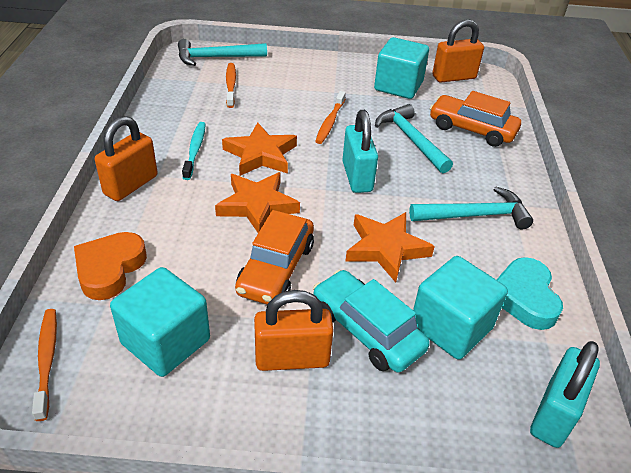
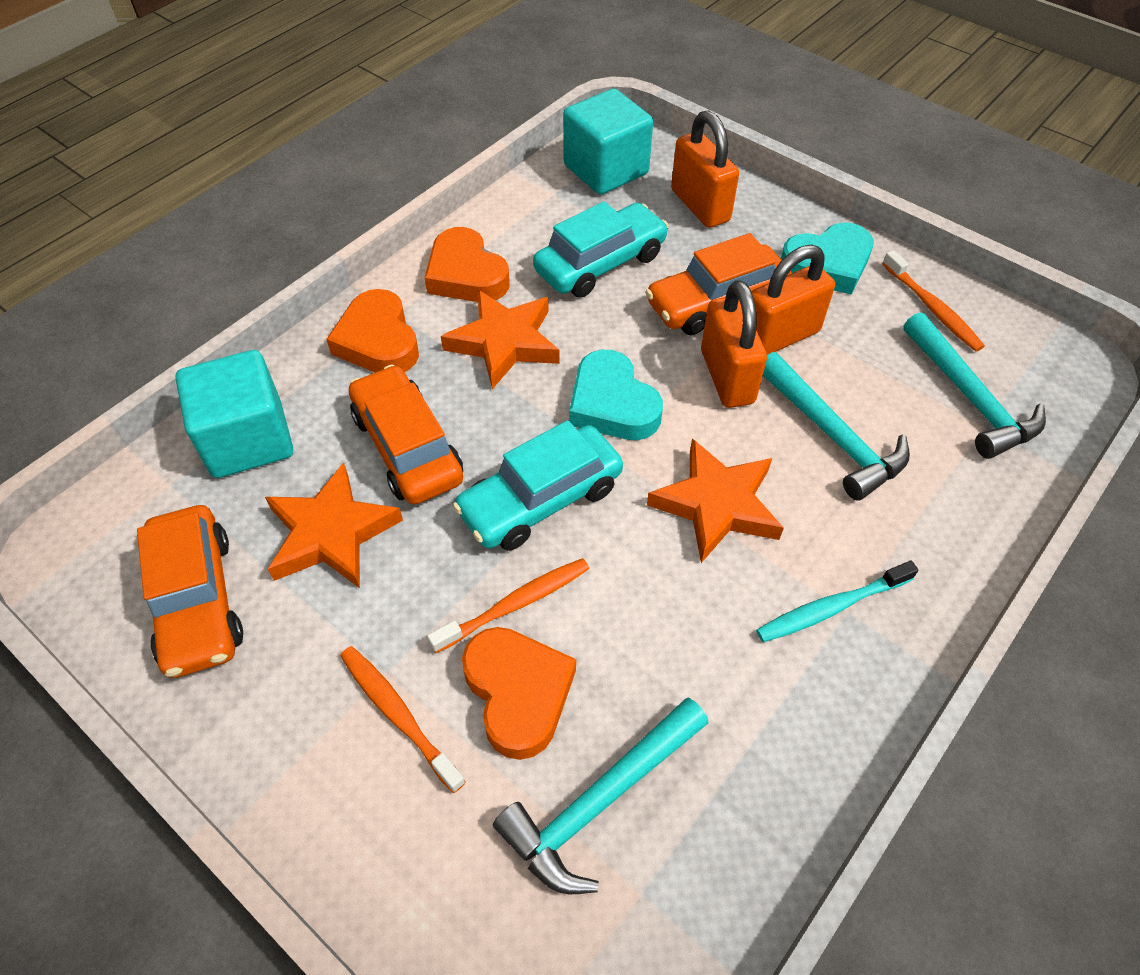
orange car: [235,210,314,305] [429,91,521,147] = 2 -> [137,505,243,678] [349,364,463,504] [645,233,792,335] = 3
orange heart: [74,232,147,300] = 1 -> [326,289,419,373] [425,227,510,302] [462,627,576,760] = 3
turquoise car: [313,270,430,372] = 1 -> [453,420,623,551] [533,201,669,298] = 2
turquoise cube: [110,267,210,377] [374,37,429,99] [413,256,508,360] = 3 -> [175,350,293,478] [563,89,653,194] = 2
turquoise heart: [497,257,563,330] = 1 -> [569,350,663,440] [781,222,874,295] = 2
turquoise padlock: [342,110,378,193] [530,341,600,448] = 2 -> none = 0

